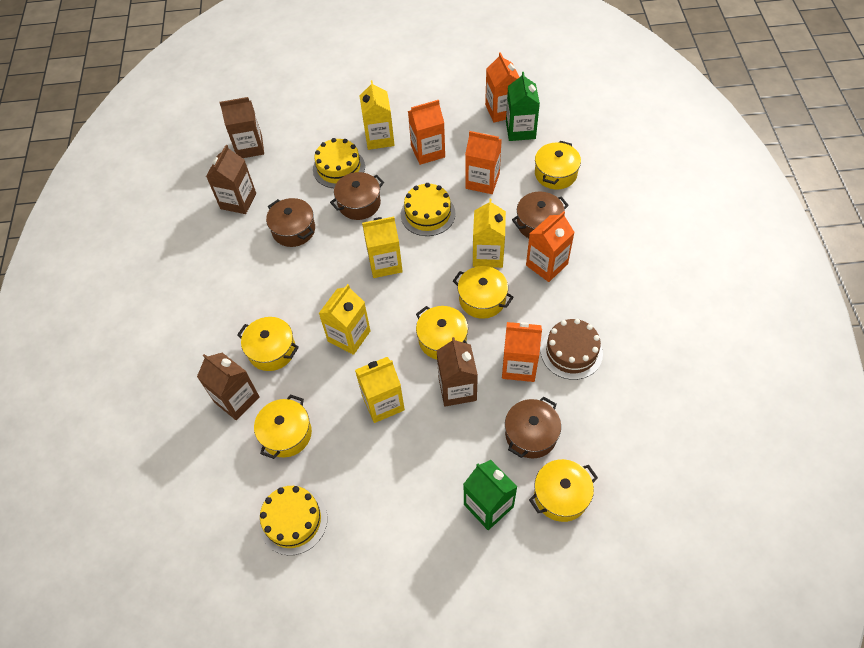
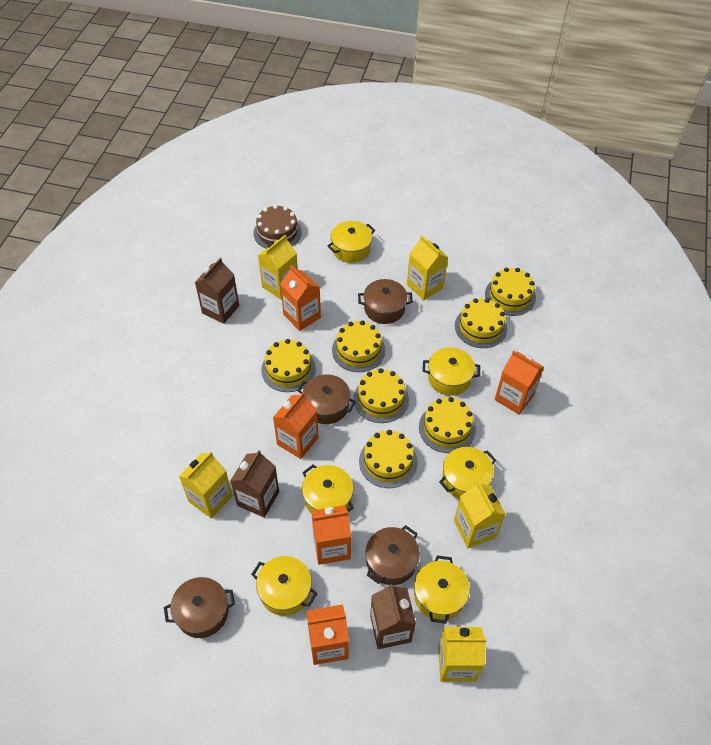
brown carton: [197,353,260,420] [206,145,256,214] [219,97,264,158] [437,337,478,406] = 4 -> [195,258,239,324] [230,450,279,518] [370,584,416,649] = 3
green carton: [463,460,517,530] [506,72,540,141] = 2 -> none = 0
yellow cake: [259,486,327,555] [313,138,365,188] [401,183,456,236] = 3 -> [261,339,316,392] [332,320,385,372] [353,368,409,423] [359,430,418,488] [419,397,476,453] [455,298,507,348] [485,268,536,316] = 7

